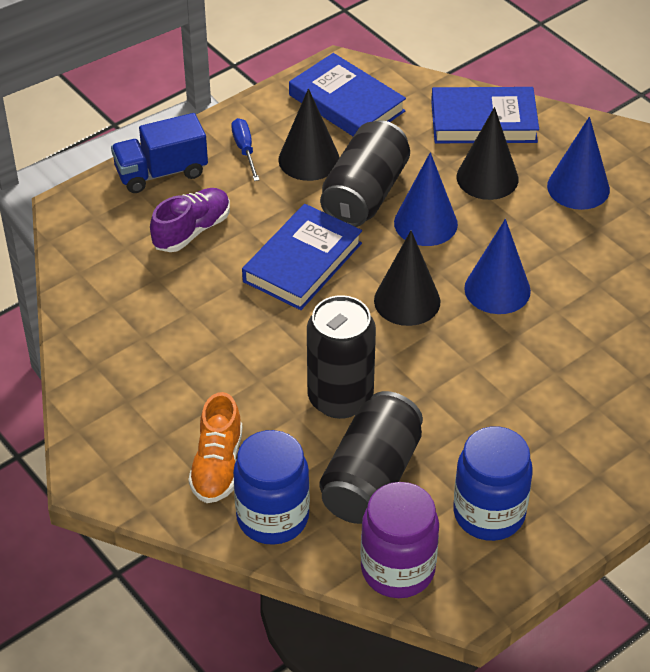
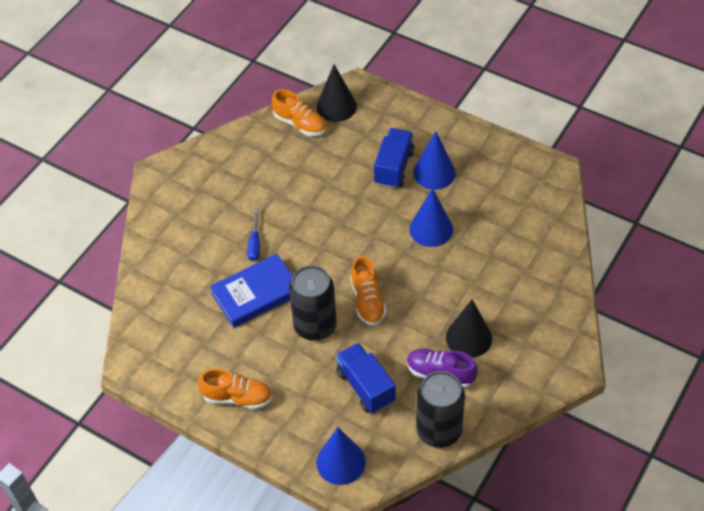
black can: [307,295,376,419] [320,120,410,227] [320,391,423,524] = 3 -> [289,265,337,341] [416,371,465,448] = 2
black cone: [278,88,340,181] [374,231,440,326] [457,107,519,200] = 3 -> [317,64,357,122] [446,300,492,358] = 2
blue book: [242,204,362,310] [289,53,406,136] [431,87,539,143] = 3 -> [210,254,293,328] = 1
blue jar: [233,430,310,545] [453,426,533,541] = 2 -> none = 0
blue truck: [111,113,208,193] = 1 -> [336,343,396,413] [374,128,415,189] = 2
orange shoe: [188,392,242,503] = 1 -> [198,369,273,409] [272,89,326,136] [350,256,387,326] = 3
purple jar: [361,482,439,598] = 1 -> none = 0

